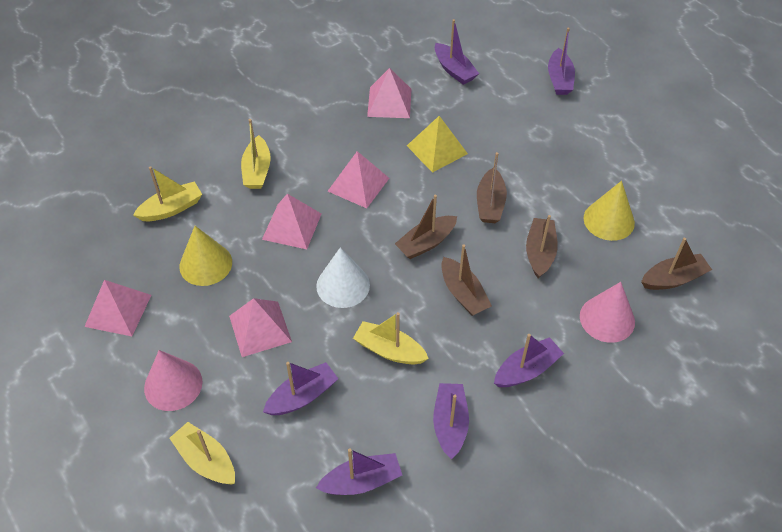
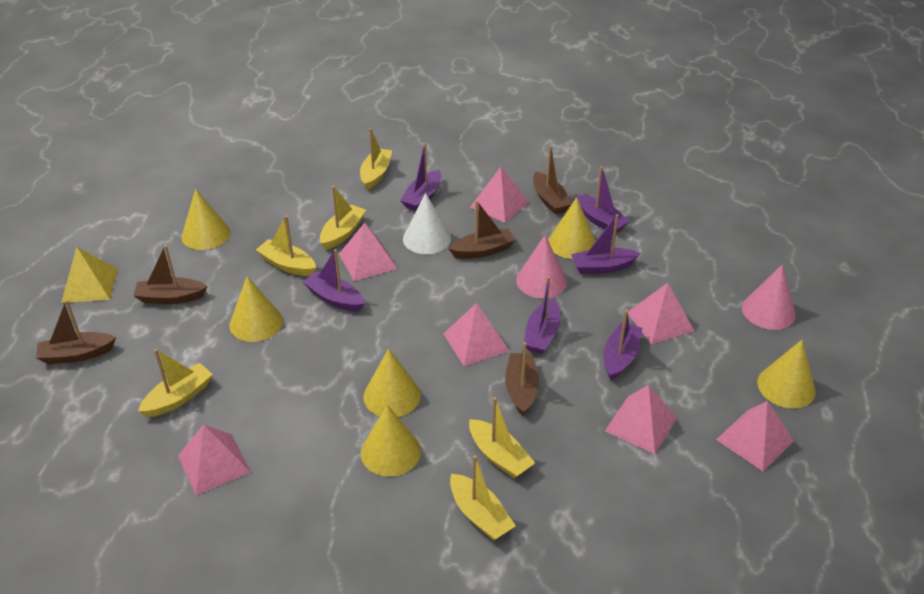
pink pyramid: [84,280,151,336] [229,298,292,357] [262,194,321,249] [328,151,389,208] [367,68,411,118] = 5 -> [178,425,251,496] [339,223,397,281] [443,303,509,366] [470,167,529,223] [605,385,677,454] [628,283,694,344] [716,401,794,471] = 7
yellow boat: [133,166,202,221] [169,422,235,485] [241,119,271,189] [353,312,429,364] = 4 -> [138,349,213,417] [256,215,316,276] [320,186,366,250] [360,128,392,190] [450,455,516,541] [469,397,535,478] = 6
yellow cone: [179,226,232,286] [584,181,635,241] = 2 -> [182,189,230,250] [230,276,283,342] [361,405,421,477] [364,348,421,417] [548,197,596,259] [757,340,816,408] = 6

